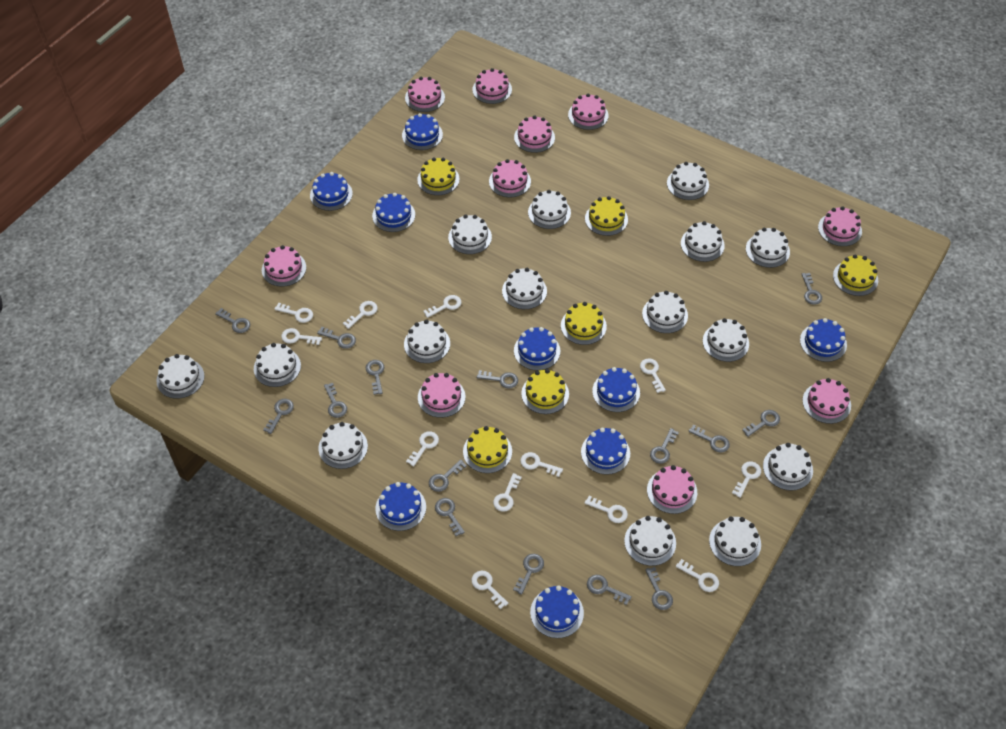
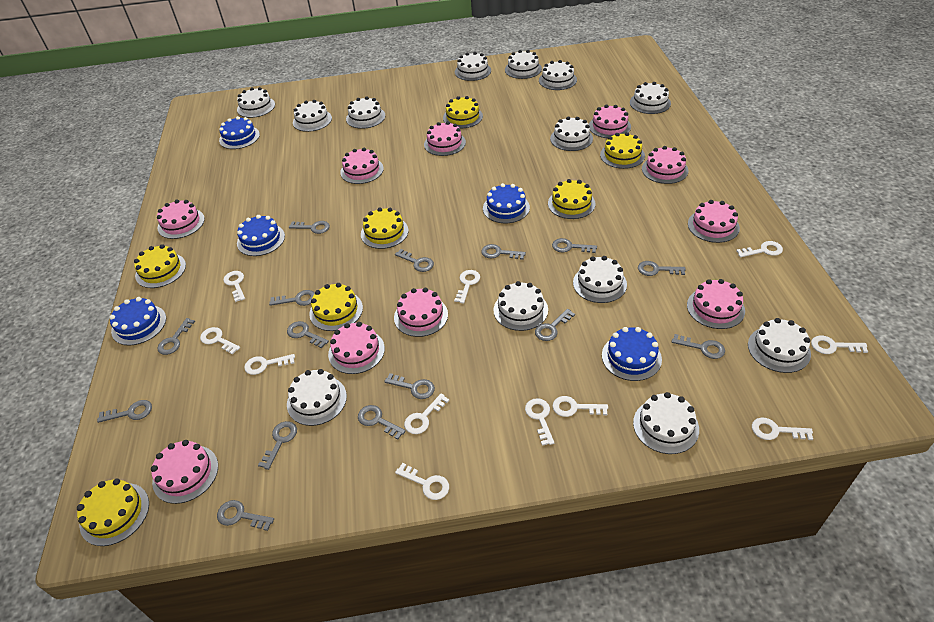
blue cake: [310,172,353,211] [372,193,415,232] [375,482,426,531] [402,113,443,150] [514,327,560,370] [530,585,584,638] [581,428,630,475] [592,367,640,412] [800,318,847,362] = 9 -> [109,297,166,345] [219,116,260,149] [237,215,285,256] [483,183,530,223] [602,327,662,381] = 5
white cake: [156,354,205,399] [254,343,301,387] [319,422,368,469] [404,320,450,363] [448,215,492,254] [502,268,547,309] [528,190,571,229] [624,516,676,566] [642,291,688,333] [667,162,709,200] [681,221,725,262] [703,318,749,362] [709,517,761,566] [746,228,790,268] [763,443,813,491] = 15 -> [237,87,275,118] [287,369,347,426] [293,100,332,132] [346,96,385,129] [455,52,491,81] [493,281,548,331] [505,50,542,79] [539,60,577,90] [550,116,593,151] [573,256,627,303] [630,82,671,114] [633,392,699,454] [748,318,811,373] = 13
white key: [275,303,313,323] [281,328,322,345] [343,301,377,329] [406,431,439,467] [423,295,461,318] [472,571,508,609] [493,473,522,512] [520,452,563,477] [584,496,628,523] [640,358,666,393] [676,559,719,592] [732,461,761,498] = 12 -> [200,327,240,355] [223,271,245,302] [244,354,295,375] [395,463,449,500] [404,393,449,434] [454,270,480,304] [525,398,554,446] [553,396,608,417] [736,241,783,257] [752,418,813,440] [811,336,868,354] = 11
yellow cake: [417,157,460,195] [463,426,512,473] [521,369,569,414] [561,302,607,345] [585,196,628,236] [833,254,878,296] = 6 -> [77,479,149,546] [134,244,186,288] [309,283,363,331] [361,208,409,249] [443,96,483,128] [548,179,595,219] [600,132,645,169] = 7

